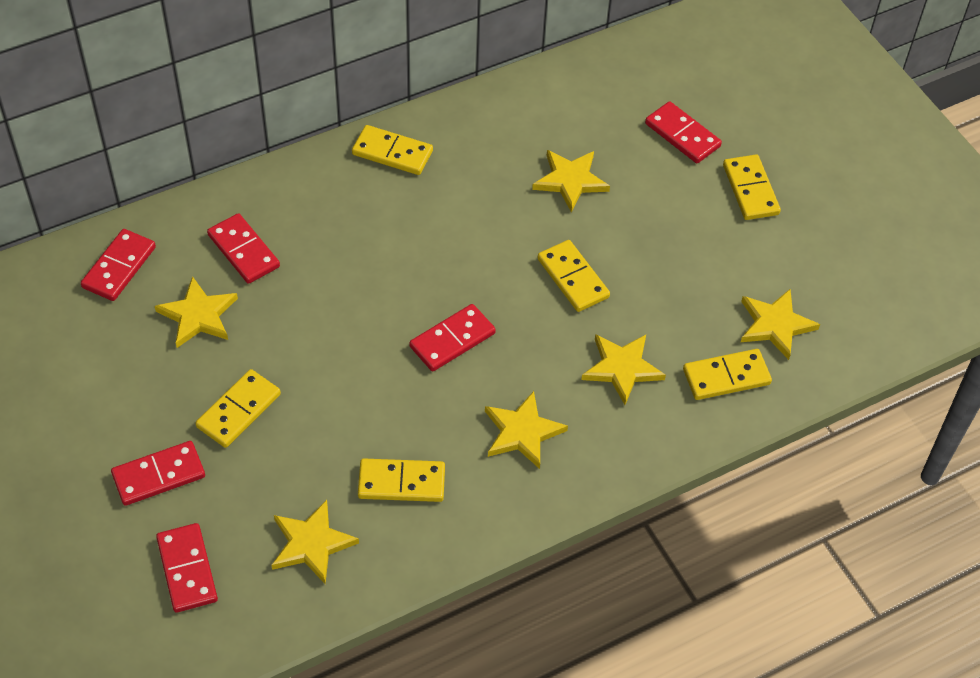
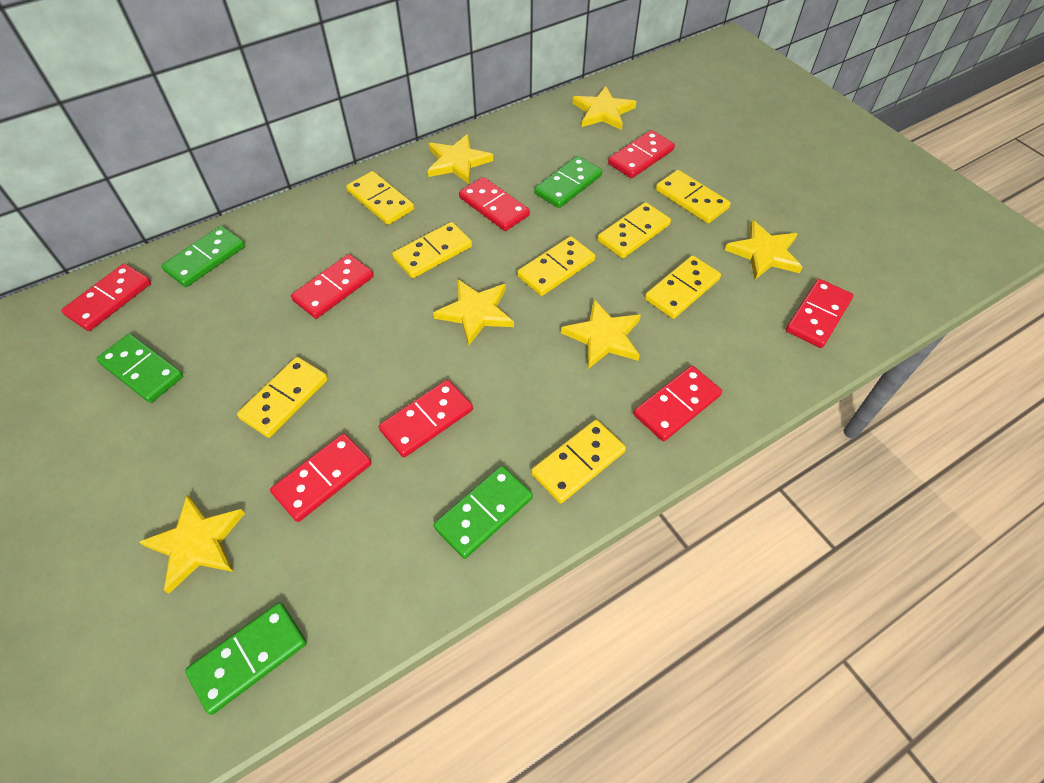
green domino: none = 0 -> [96,334,183,403] [161,226,245,287] [185,603,307,715] [434,466,533,559] [534,156,602,208] = 5
red domino: [81,229,156,301] [111,441,205,506] [156,523,218,613] [207,213,280,284] [409,304,496,371] [645,101,722,163] = 6 -> [61,263,151,331] [270,433,371,522] [291,254,374,319] [379,380,473,457] [459,177,530,231] [608,130,675,178] [634,366,722,441] [786,279,854,348] = 8
yellow domino: [196,369,281,448] [352,125,433,175] [358,458,445,502] [538,240,610,312] [683,349,772,400] [723,155,781,220] = 6 -> [237,357,328,438] [346,171,414,225] [392,222,472,278] [517,236,595,296] [531,420,626,503] [598,202,671,258] [645,255,721,319] [656,170,731,223] = 8

